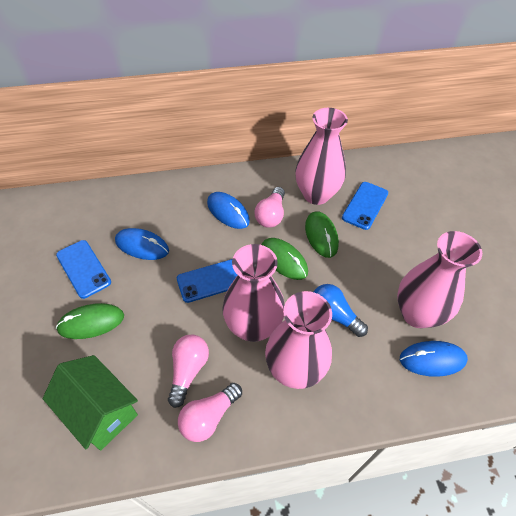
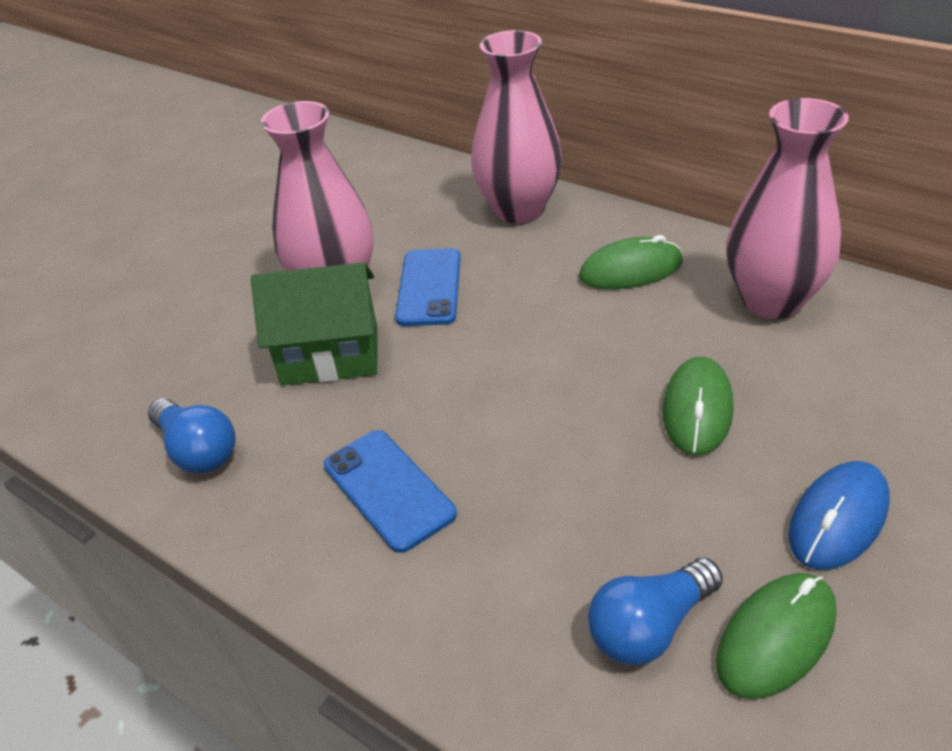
blue light bulb: [314,284,368,337] = 1 -> [148,398,236,473] [588,558,723,666] = 2
blue mouse: [115,228,169,260] [207,192,250,229] [400,341,468,377] = 3 -> [788,461,890,570] = 1
blue phone: [56,240,111,299] [177,259,237,303] [342,182,388,230] = 3 -> [324,430,457,553] [395,248,461,326] = 2
pink light bulb: [168,335,209,408] [178,383,242,442] [255,187,285,228] = 3 -> none = 0
pink vase: [222,244,284,342] [265,291,332,389] [295,108,348,205] [397,231,482,328] = 4 -> [261,101,373,271] [471,30,562,223] [727,98,849,319] = 3

